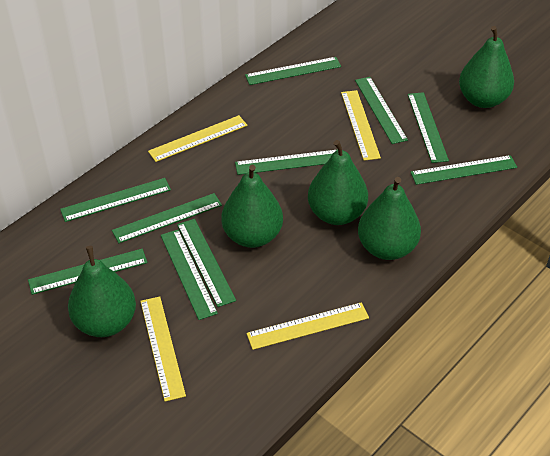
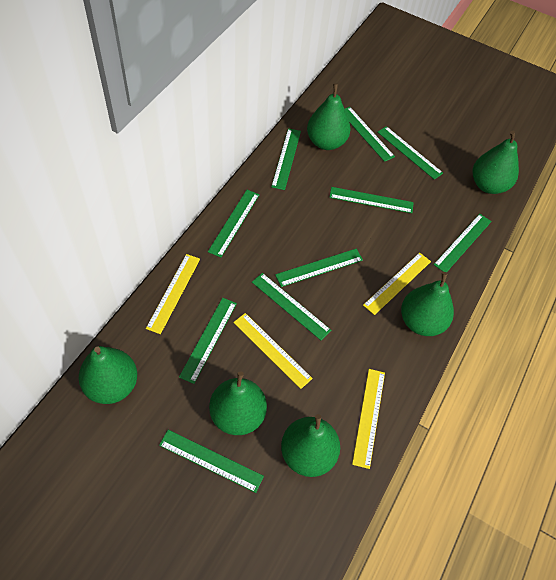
green pear: [68,246,136,337] [221,165,283,248] [308,140,368,225] [358,177,421,260] [459,26,514,108] = 5 -> [79,346,137,404] [209,371,267,435] [281,414,340,477] [307,83,350,150] [401,272,454,336] [473,131,519,194] = 6

